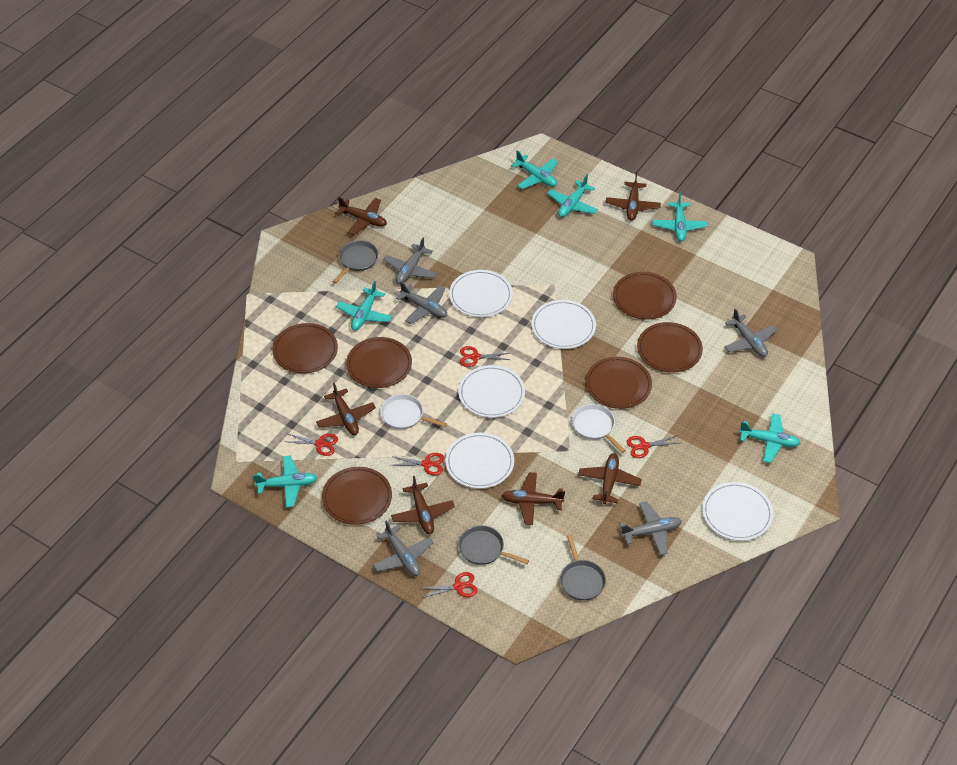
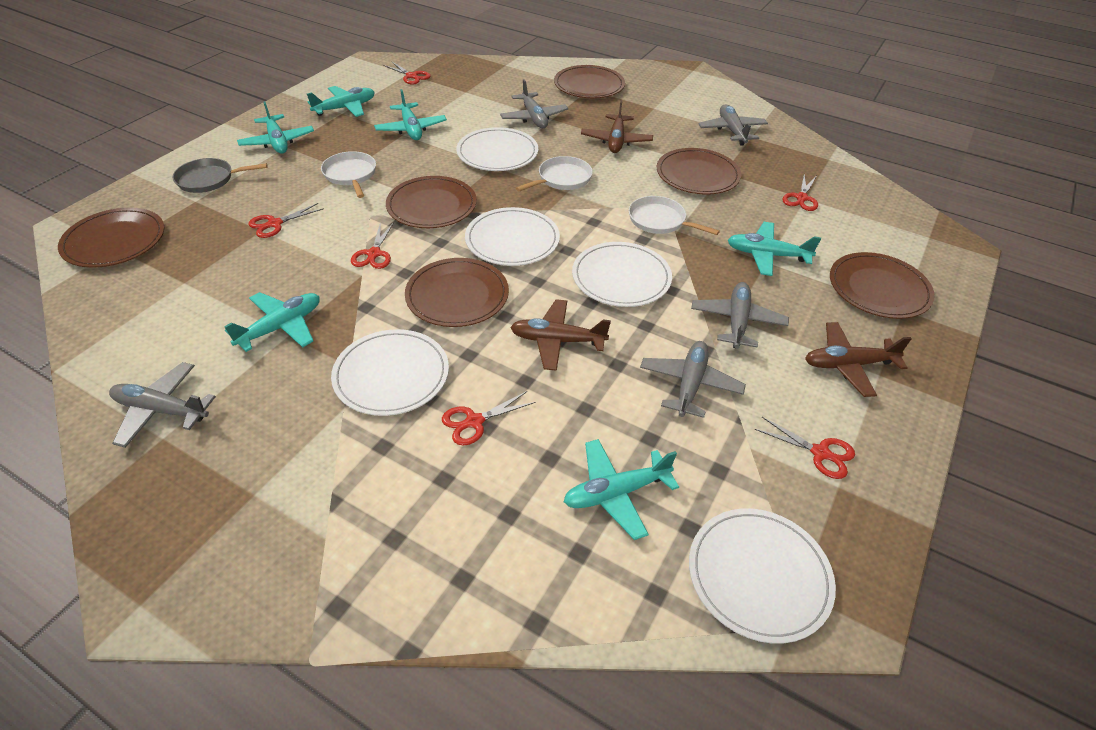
brown plane: [316,383,376,435] [335,197,387,235] [391,476,455,534] [502,472,565,525] [578,453,642,504] [606,173,661,221] = 6 -> [510,299,611,371] [581,100,653,153] [805,322,912,397] = 3
grey pan: [333,240,378,283] [458,525,529,565] [560,534,606,601] = 3 -> [173,158,268,193] = 1
red scissors: [284,433,338,456] [391,453,444,475] [419,572,478,598] [460,346,510,367] [627,435,678,458] = 5 -> [248,203,324,238] [351,222,394,269] [383,61,431,84] [442,391,536,446] [755,417,855,479] [782,174,818,211] = 6
white pan: [381,394,447,429] [572,404,626,453] = 2 -> [321,151,376,198] [516,156,593,191] [629,196,720,235] = 3

